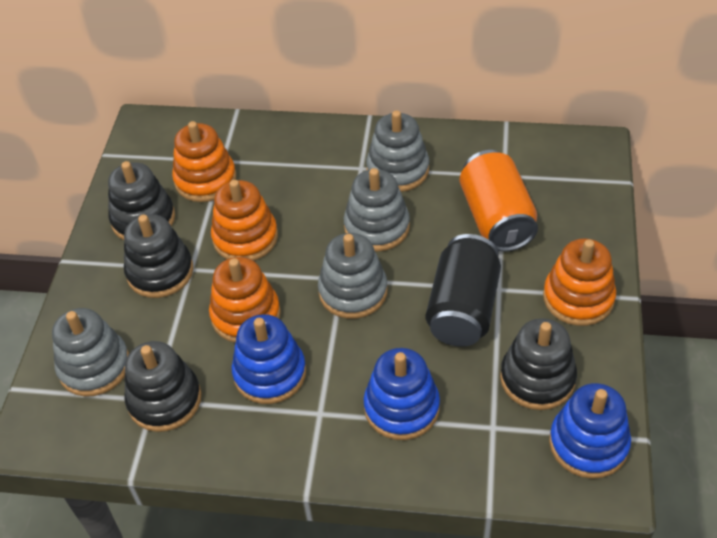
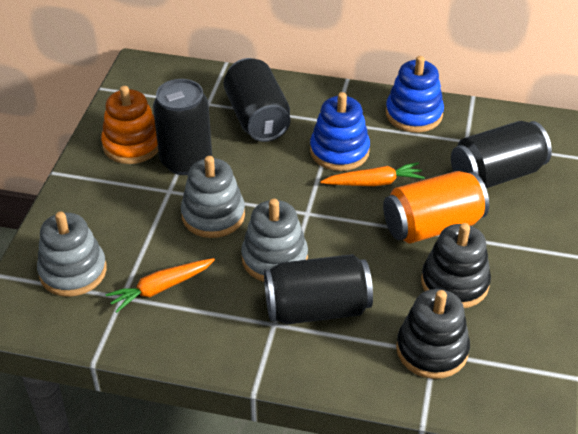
black can: [426,234,501,347] = 1 -> [153,79,212,175] [224,58,290,142] [264,254,373,324] [451,121,552,188] = 4
black stacking toy: [108,161,175,240] [124,214,193,298] [125,341,201,432] [500,318,577,410] = 4 -> [396,289,470,379] [421,223,491,308] = 2
blue stacking toy: [232,314,306,404] [364,348,440,440] [549,383,631,479] = 3 -> [310,92,370,171] [386,56,444,132] = 2
grey stacking toy: [52,308,129,397] [318,233,387,319] [344,168,410,252] [366,110,429,192] = 4 -> [37,212,107,297] [181,156,245,238] [241,199,308,282] = 3
orange carrot: none = 0 -> [105,258,215,313] [320,162,425,186] = 2
orange stacking toy: [172,121,236,202] [209,257,281,343] [211,180,278,261] [543,238,616,326] = 4 -> [101,86,158,164] = 1

